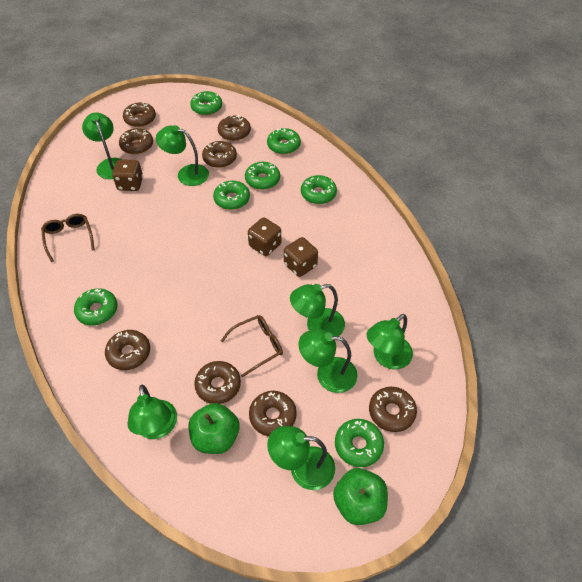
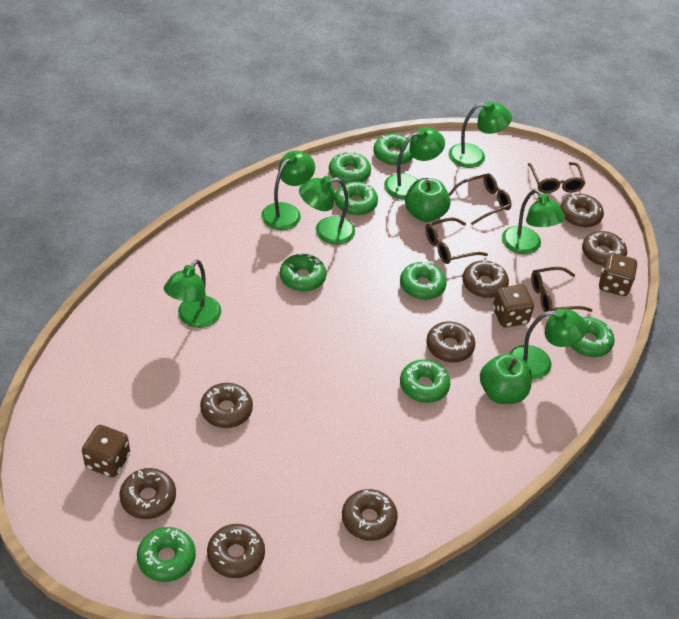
brown glasses: [41,214,95,262] [221,315,283,377] = 2 -> [425,217,488,264] [449,174,511,225] [528,162,585,193] [531,267,593,312] = 4
green donut: [74,288,117,326] [190,91,222,115] [213,181,250,210] [245,162,280,190] [267,128,301,154] [301,175,337,204] [335,419,384,467] = 7 -> [137,527,196,582] [280,253,326,292] [329,152,371,184] [335,181,378,216] [374,134,413,166] [400,262,447,300] [400,360,450,403] [570,317,615,357] = 8

